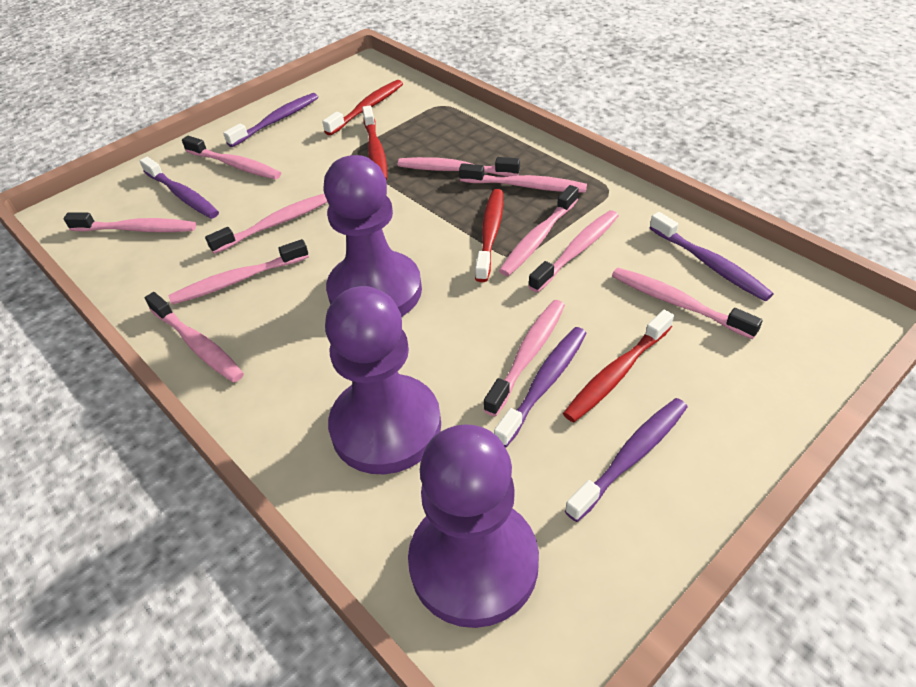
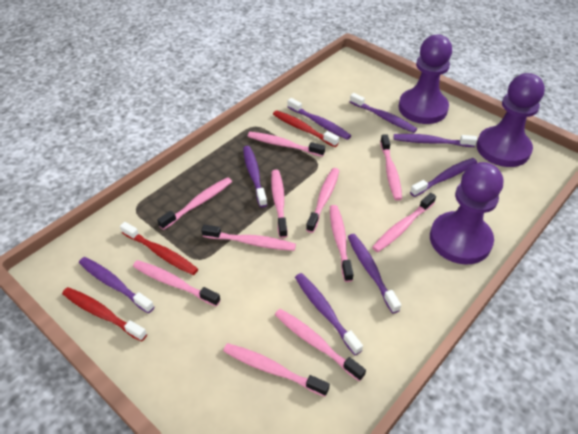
purple toothbrush: [140,157,219,219] [223,93,318,147] [494,327,586,448] [565,398,687,522] [649,212,774,301] = 5 -> [79,257,154,313] [243,146,267,207] [288,98,351,140] [295,273,363,355] [348,234,401,314] [350,93,417,133] [394,134,477,147] [410,158,477,197] = 8
red toothbrush: [322,80,403,136] [362,106,387,181] [475,189,503,282] [563,310,674,422] = 4 -> [62,287,147,341] [120,222,198,275] [273,110,339,147] = 3

